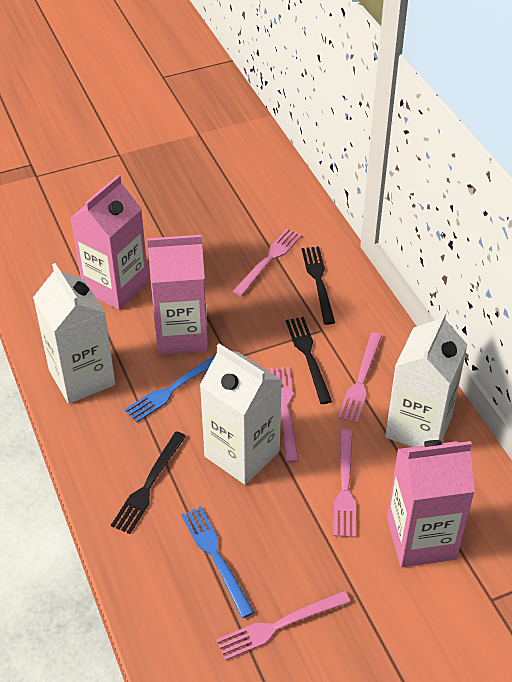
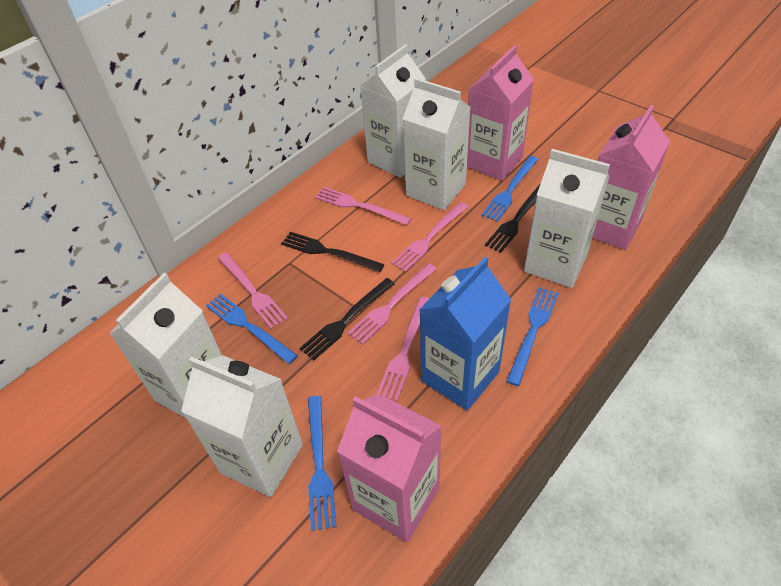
blue carton: none = 0 -> [419,257,511,411] = 1
blue fork: [125,355,215,422] [181,506,254,618] = 2 -> [206,293,298,364] [308,396,336,531] [482,156,539,222] [506,287,559,386] = 4
white carton: [33,263,115,404] [200,344,282,485] [385,311,468,447] = 3 -> [109,273,222,418] [181,356,303,497] [360,44,426,178] [403,78,470,210] [524,149,610,288] = 5

